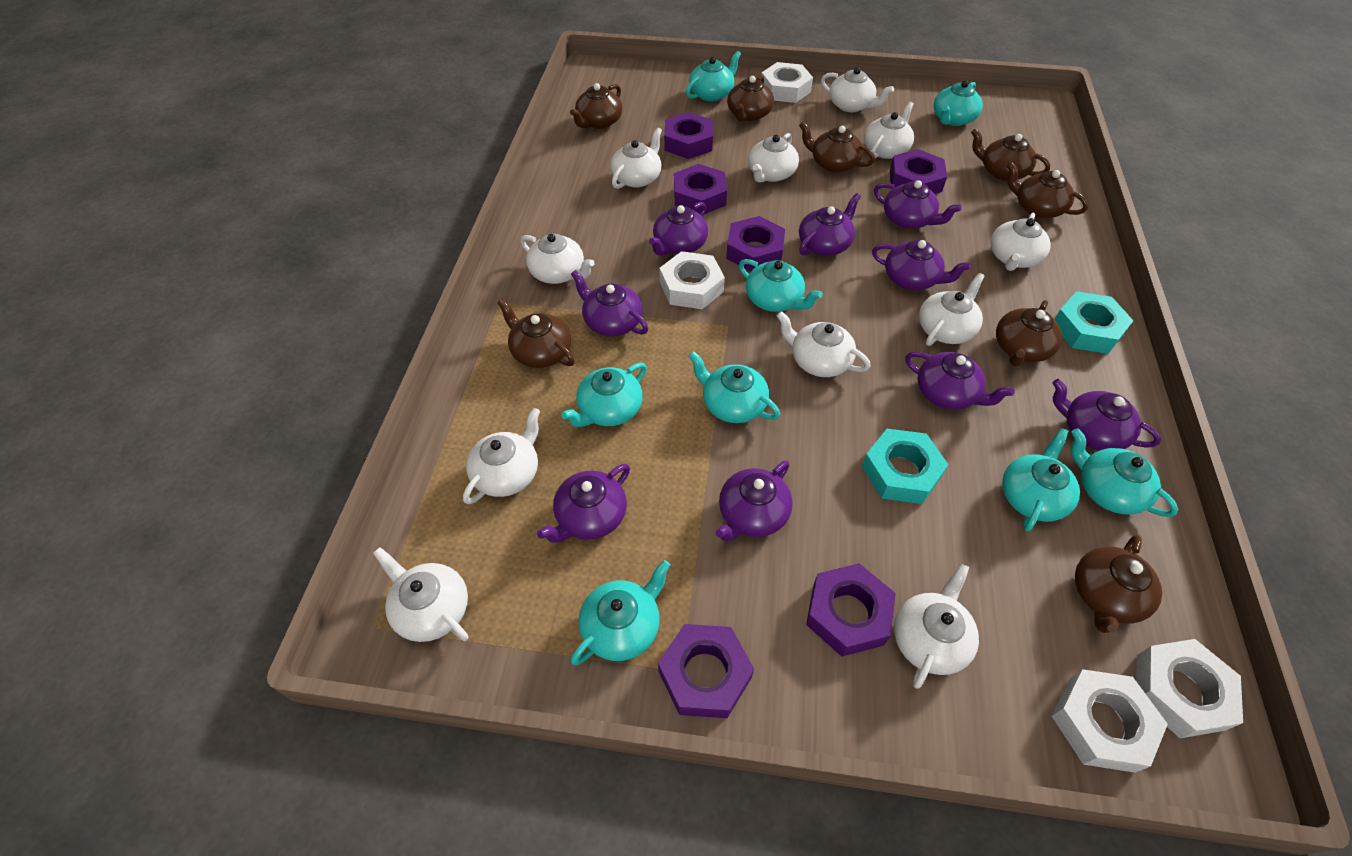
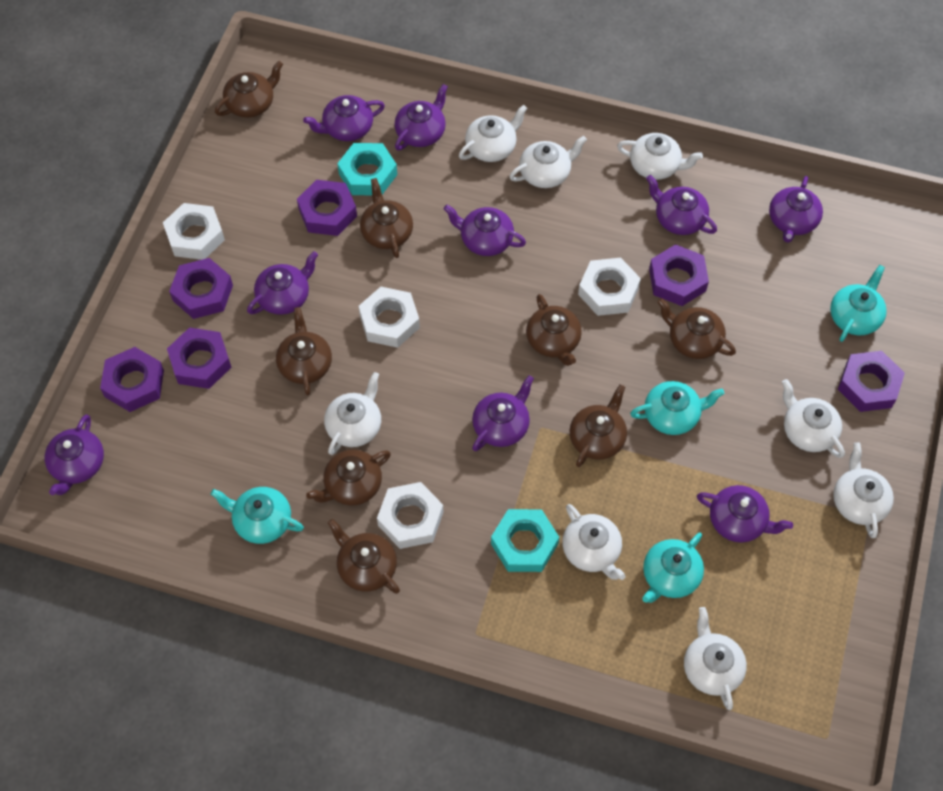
turquoise teapot: [561,363,647,427] [571,560,670,665] [686,51,741,102] [689,351,780,423] [739,259,823,312] [933,80,983,126] [1002,428,1080,531] [1071,428,1178,517] = 8 -> [211,487,304,544] [630,381,724,435] [642,533,704,603] [830,265,887,342] = 4
white teapot: [373,547,468,642] [463,408,540,504] [520,234,595,284] [610,127,662,189] [748,133,799,183] [777,311,871,377] [821,67,894,112] [864,101,914,159] [894,563,979,689] [919,273,985,346] [991,213,1051,271] = 11 -> [324,372,381,455] [459,105,528,162] [509,136,587,188] [562,504,626,580] [617,133,703,180] [684,607,747,710] [782,379,845,458] [833,443,894,538] = 8

